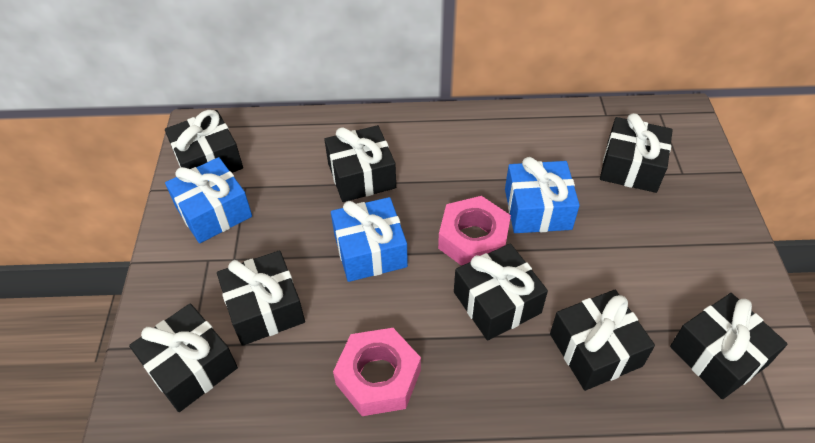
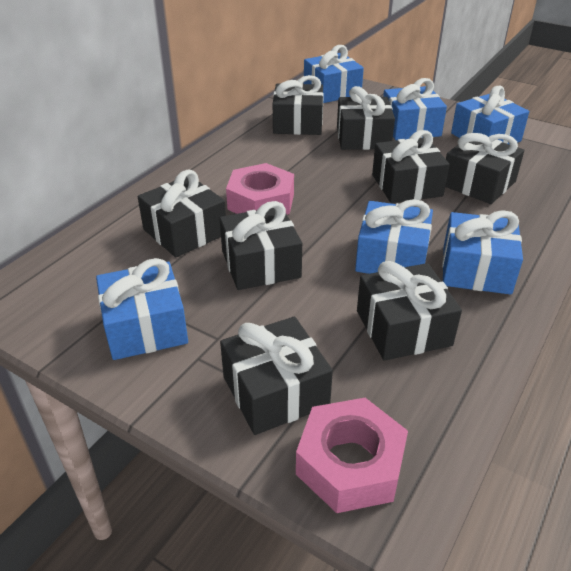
blue gift: [165,157,252,243] [331,197,408,282] [505,157,580,233] = 3 -> [96,258,188,360] [304,45,364,103] [355,199,433,274] [383,78,447,140] [442,210,523,295] [451,86,529,145] = 6

